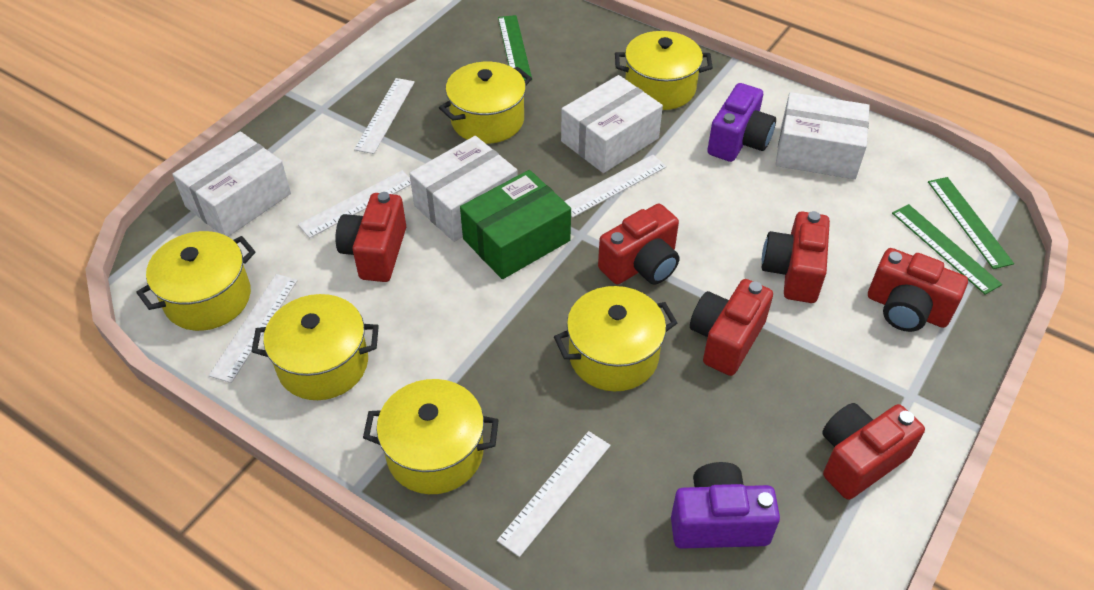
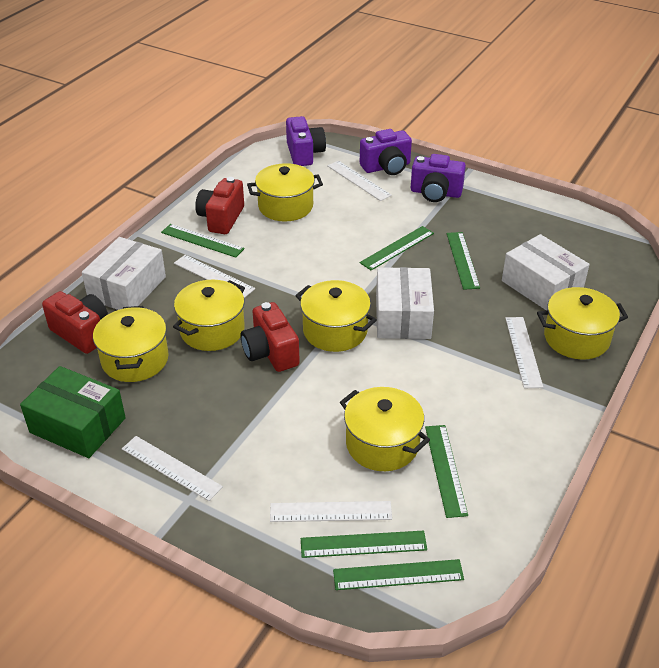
green ruler: [498,15,532,81] [892,204,1002,295] [928,177,1014,269] = 3 -> [161,224,245,258] [301,531,427,558] [333,559,464,590] [360,226,434,270] [425,425,468,518] [447,232,480,290] = 6
purple camera: [671,462,780,549] [707,83,776,162] = 2 -> [286,116,326,166] [360,129,412,175] [411,154,466,202] = 3
red camera: [335,192,406,282] [598,204,679,284] [690,279,773,376] [762,211,830,303] [822,403,925,500] [868,248,968,332] = 6 -> [42,291,108,354] [195,177,244,234] [241,302,300,372] = 3
white box: [172,131,291,237] [409,136,518,242] [561,75,663,173] [775,92,870,179] = 4 -> [82,237,166,310] [376,267,434,339] [502,234,590,310] = 3

